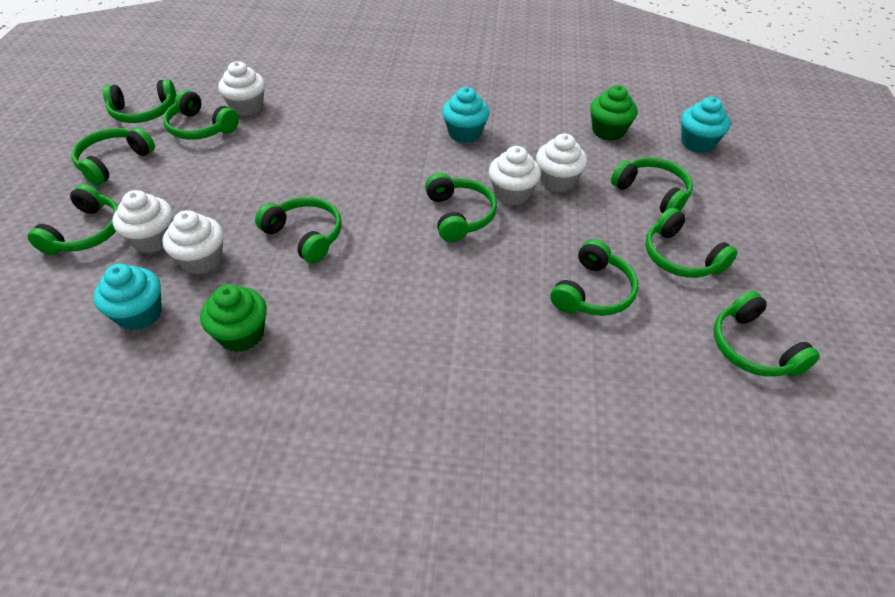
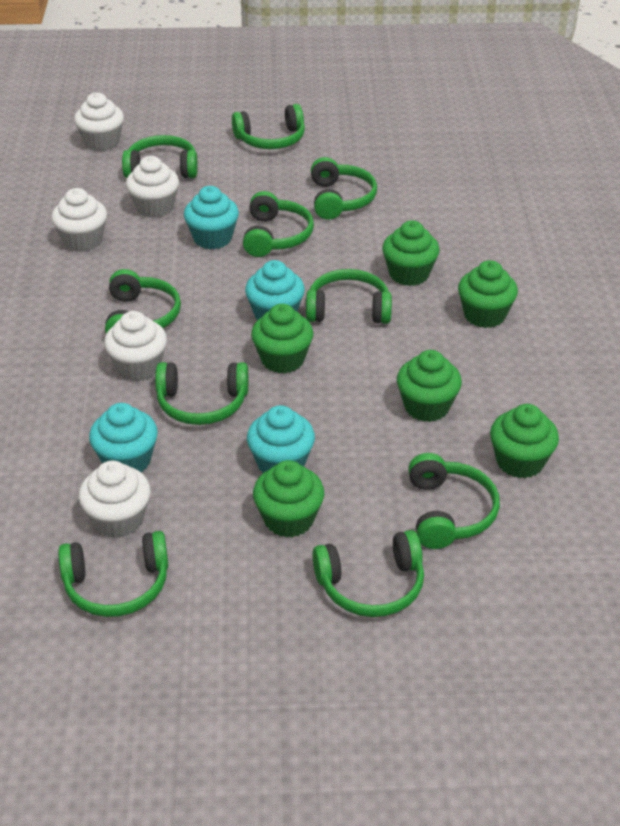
green cupcake: [200,284,267,352] [590,85,637,141] = 2 -> [251,304,313,373] [253,460,324,537] [382,220,440,286] [397,350,462,422] [458,260,518,328] [490,404,559,478] = 6
turquoise cupcake: [93,264,162,331] [442,87,489,143] [681,97,731,153] = 3 -> [89,403,158,472] [184,186,239,249] [245,260,305,320] [247,405,315,473] = 4

